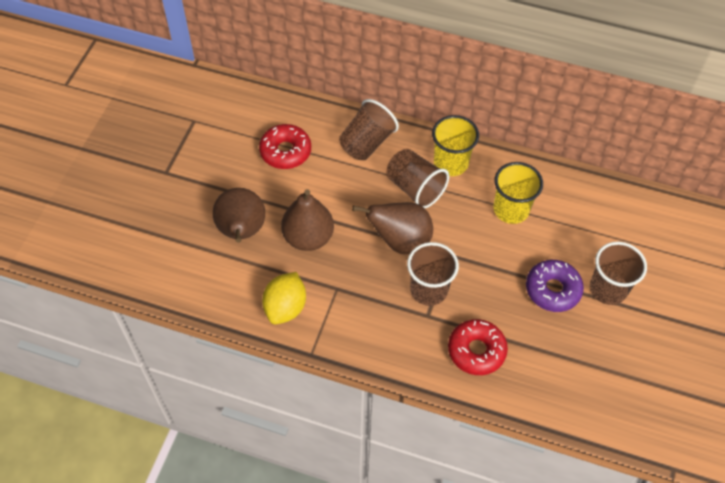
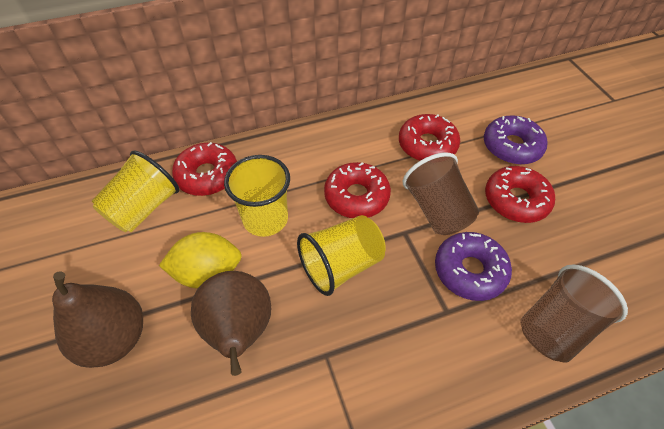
brown cup: [339,99,399,160] [386,149,449,208] [407,242,459,306] [590,242,647,305] = 4 -> [403,152,479,235] [520,264,628,363] = 2
brown pear: [213,188,265,243] [281,189,334,251] [352,202,433,254] = 3 -> [52,271,143,368] [191,271,272,376] = 2
purple donut: [526,260,584,312] = 1 -> [435,232,512,301] [484,115,547,165] = 2
red donut: [259,124,311,169] [448,319,508,375] = 2 -> [172,142,237,196] [324,162,391,218] [399,114,460,161] [485,166,555,223] = 4
yellow cup: [432,115,479,176] [494,162,543,224] = 2 -> [92,151,179,232] [224,155,290,237] [297,215,386,296] = 3

